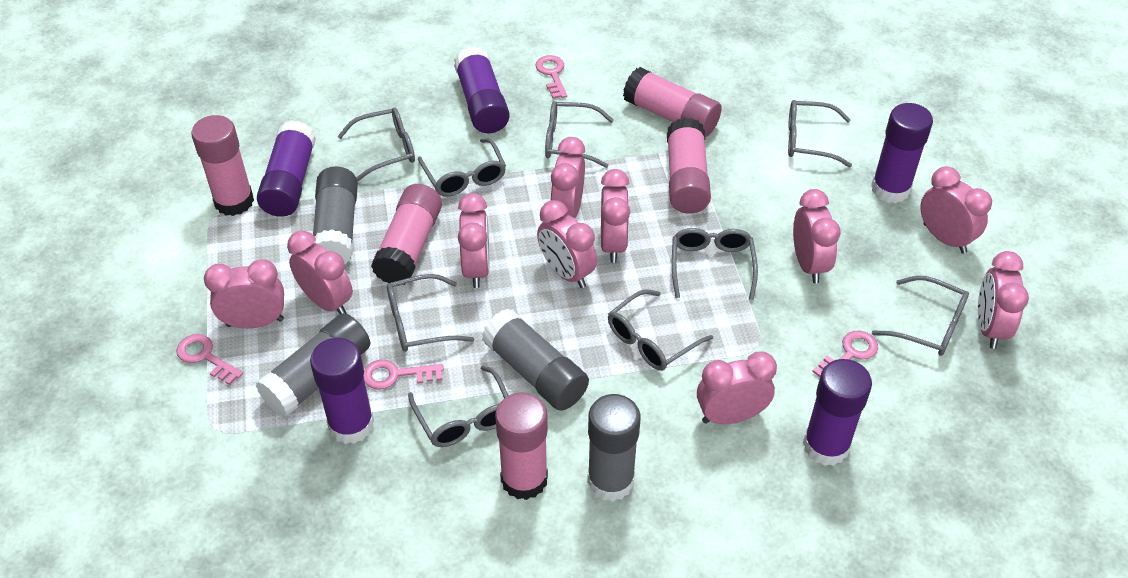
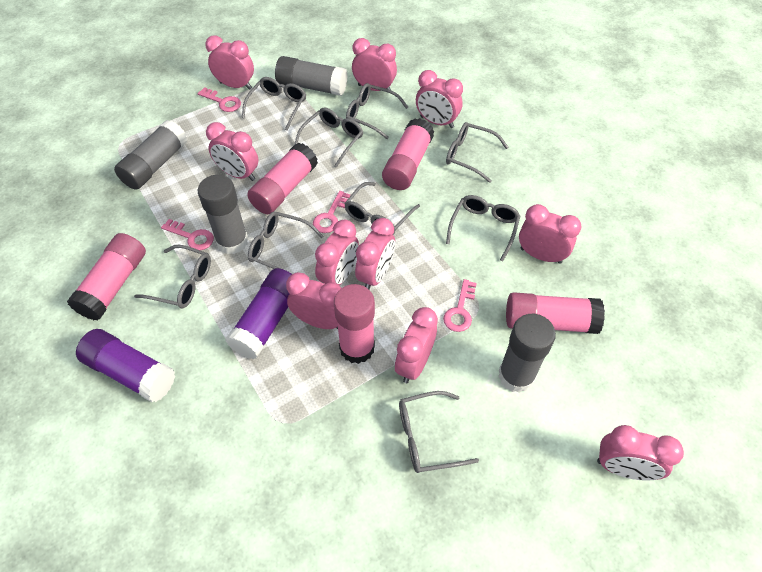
purple glue stick: [257,120,316,217] [310,338,374,444] [454,46,510,133] [803,359,872,466] [871,103,933,203] = 5 -> [76,329,175,402] [226,268,292,359] = 2

